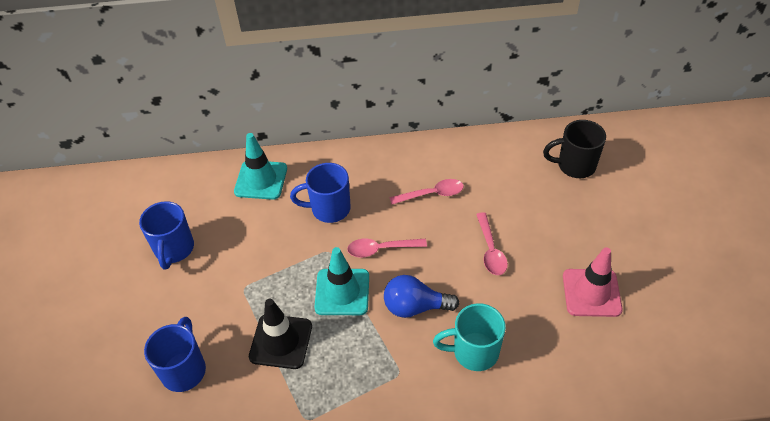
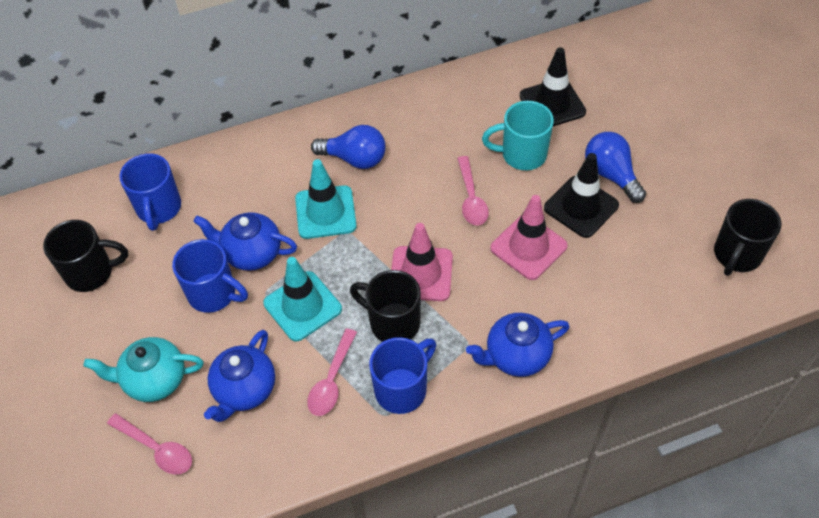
black mug: [543,120,606,178] = 1 -> [43,220,128,292] [350,270,421,342] [714,199,781,276] = 3
black traffic cone: [249,299,312,369] = 1 -> [520,47,586,126] [544,153,619,238] = 2
blue light bulb: [384,275,460,318] = 1 -> [311,125,386,169] [585,132,646,203] = 2
blue teapot: none = 0 -> [193,212,297,271] [204,330,275,422] [466,313,570,377] = 3
pink traffic cone: [563,247,623,317] = 1 -> [391,223,453,301] [490,195,568,280] = 2
turquoise teapot: none = 0 -> [83,337,203,402] = 1

